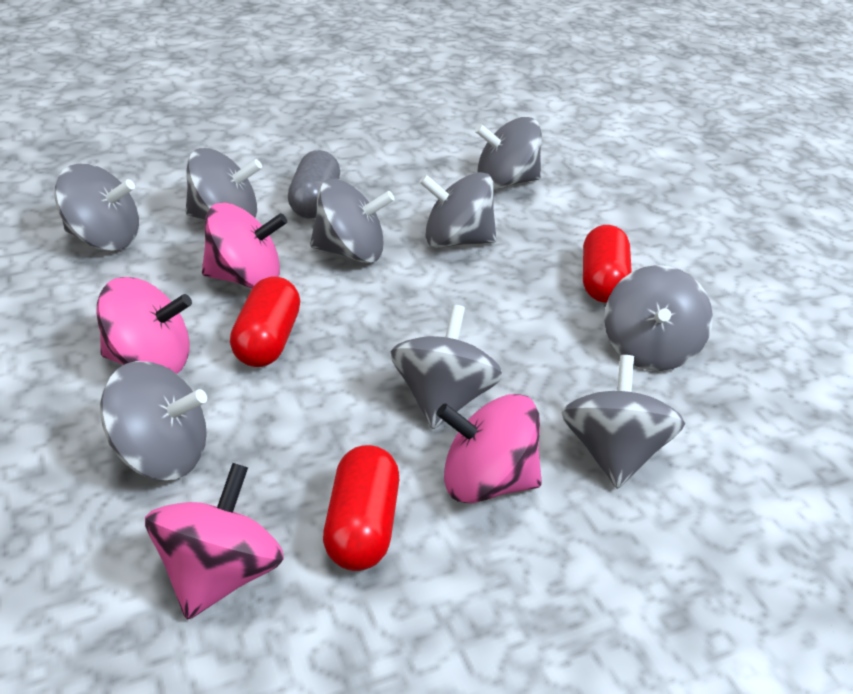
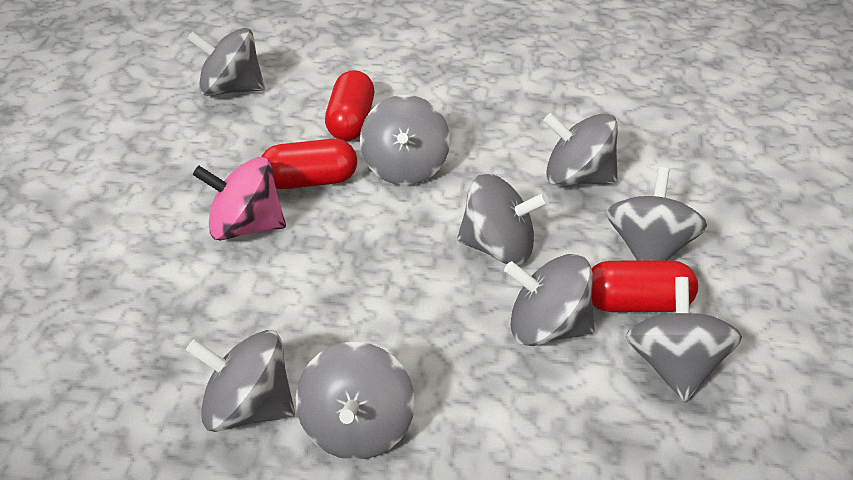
grey capsule: [288,150,340,219] = 1 -> none = 0
pink spinning top: [96,277,192,374] [145,463,284,620] [202,202,287,288] [437,394,542,503] = 4 -> [193,157,286,240] = 1

